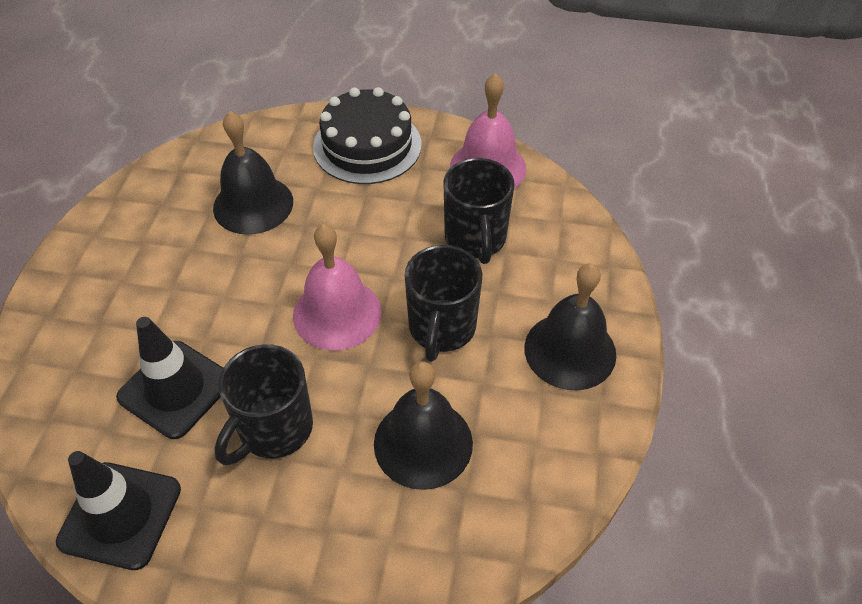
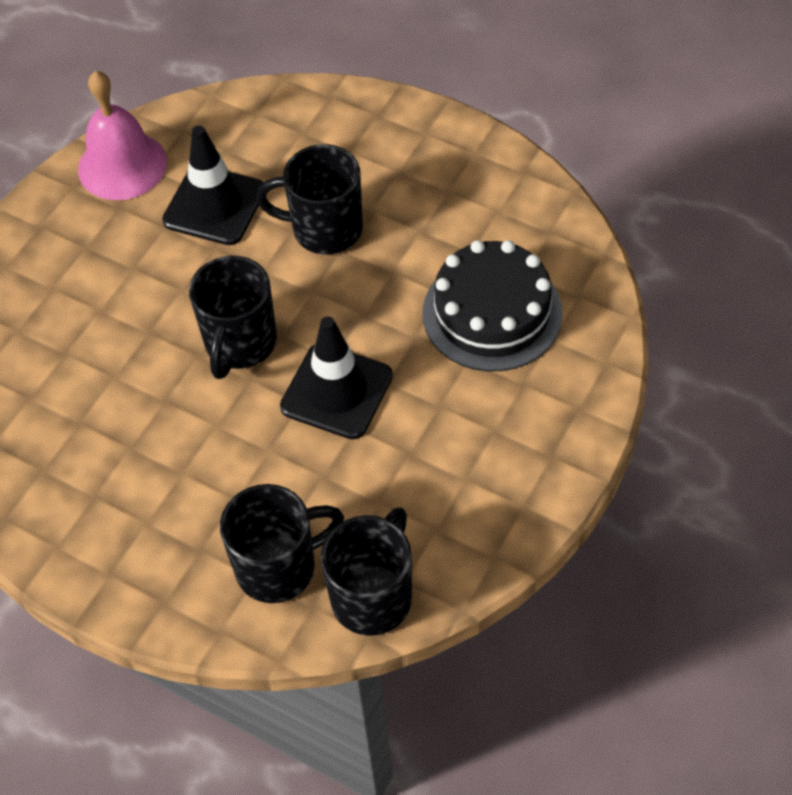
black bell: [213,111,293,235] [374,362,473,490] [524,263,616,390] = 3 -> none = 0
black mug: [214,344,313,465] [405,245,482,362] [443,158,515,264] = 3 -> [189,256,277,379] [220,484,344,603] [256,144,363,255] [321,507,412,636] = 4
pink bell: [293,224,382,351] [450,73,526,188] = 2 -> [78,71,167,200] = 1

